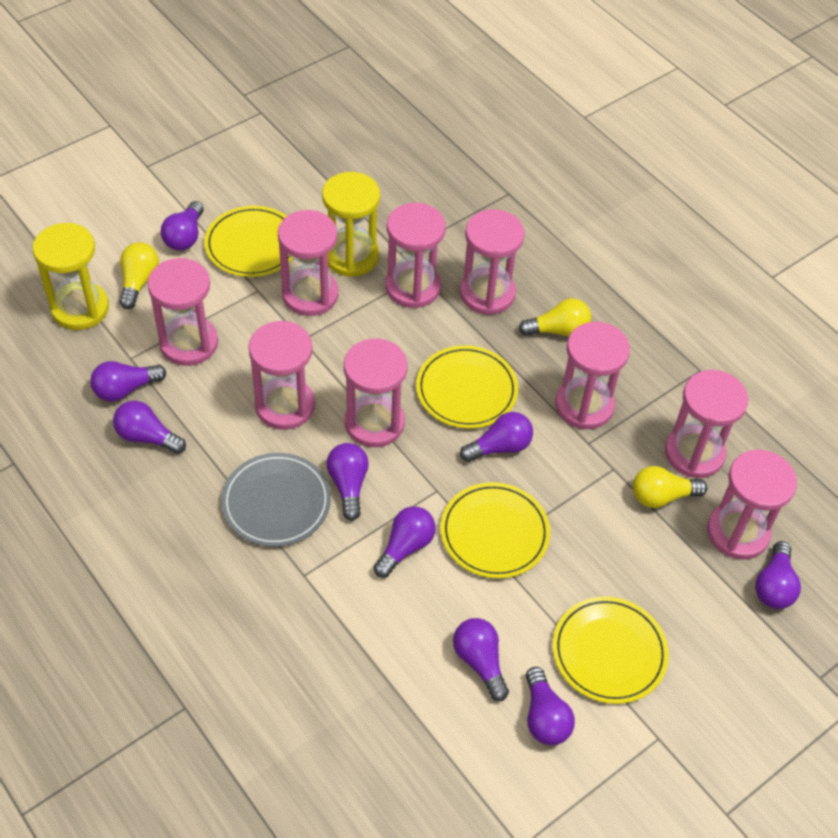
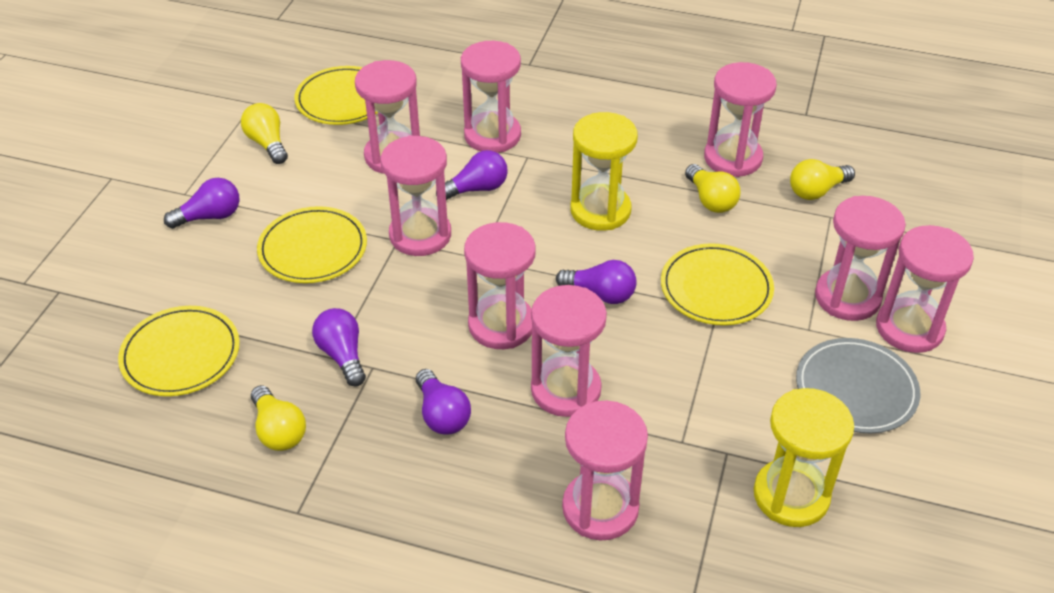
purple light bulb: [90,361,166,402] [113,401,186,454] [161,201,204,251] [327,443,369,521] [374,506,436,578] [453,618,509,701] [460,412,533,462] [526,667,575,745] [755,541,801,609] = 9 -> [164,178,240,229] [312,308,366,386] [416,369,471,435] [436,150,508,201] [556,260,637,304] = 5
yellow light bulb: [119,242,159,309] [518,298,591,337] [633,466,707,508] = 3 -> [241,103,288,164] [251,385,306,451] [685,164,740,213] [790,159,855,200] = 4

